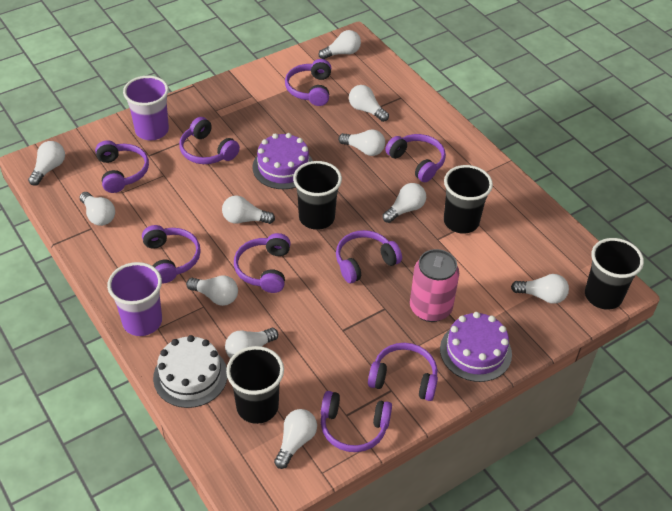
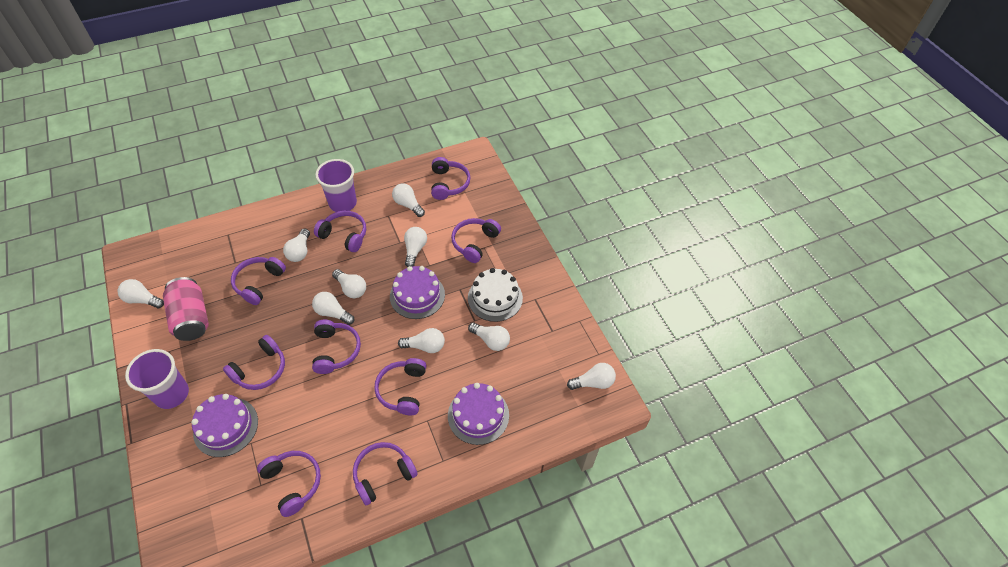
black cup: [226,346,284,424] [293,161,342,230] [444,165,493,234] [585,238,644,310] = 4 -> none = 0
purple cake: [252,133,313,189] [440,312,512,382] = 2 -> [191,394,258,457] [390,266,445,319] [448,383,509,445] = 3
white light bulb: [28,141,65,186] [80,192,115,226] [186,275,238,306] [222,195,275,224] [225,328,278,358] [274,409,317,469] [319,30,361,59] [338,129,385,156] [349,85,389,122] [382,183,426,223] [511,274,569,304] = 11 -> [118,279,164,308] [283,228,310,262] [312,292,354,325] [332,269,366,298] [392,183,425,217] [398,328,445,353] [404,227,427,267] [468,322,510,351] [567,363,616,390] = 9

